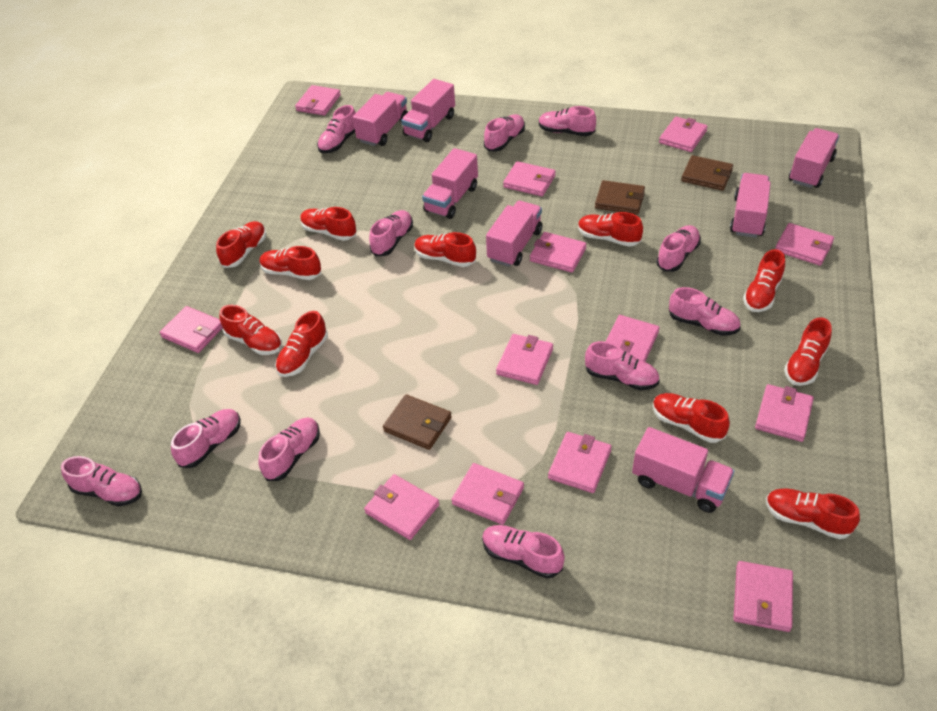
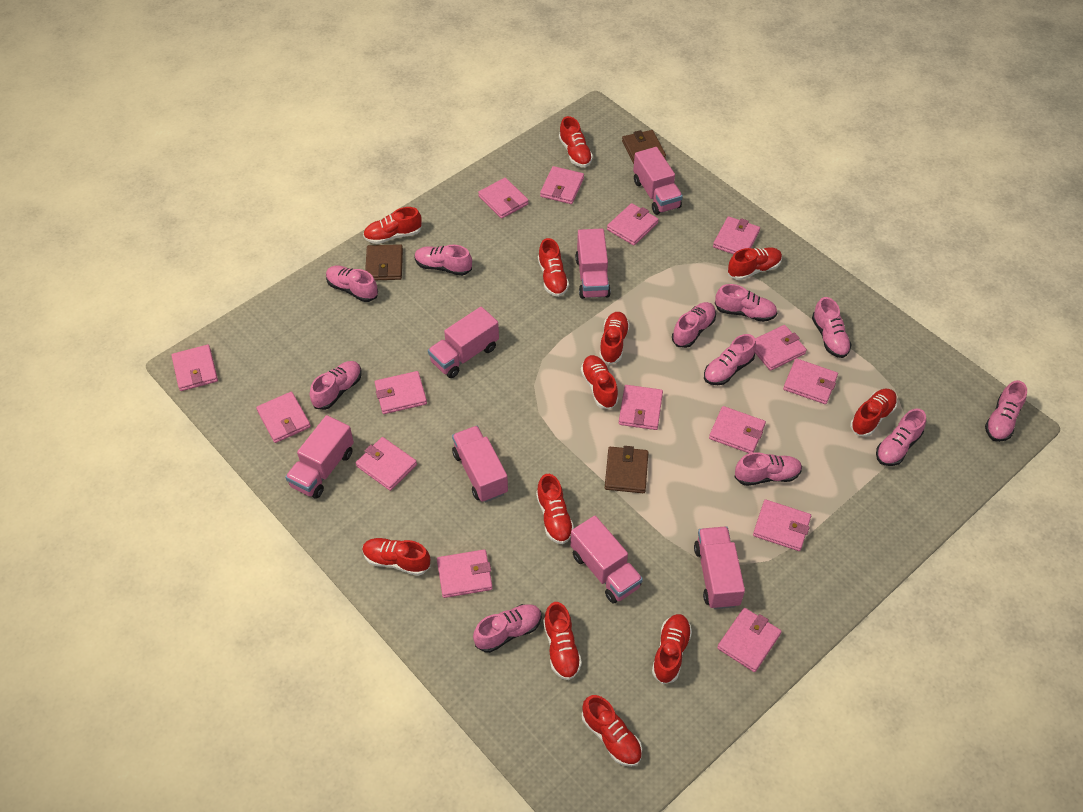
pink wallet: [160,306,223,353] [295,85,341,116] [364,474,439,540] [451,463,524,525] [496,334,553,385] [503,161,556,196] [530,232,587,273] [548,432,612,493] [605,315,659,362] [659,117,708,152] [733,561,793,632] [755,384,814,442] [775,223,834,266] = 13 -> [171,345,218,391] [256,392,311,443] [356,437,417,491] [375,371,427,414] [437,549,493,598] [478,178,529,219] [540,166,584,204] [607,203,659,246] [619,385,663,430] [709,406,766,453] [713,216,760,254] [717,608,782,672] [753,499,811,551] [755,325,807,371] [783,358,838,404] = 15
red shoe: [216,221,266,268] [219,305,282,355] [259,246,321,280] [275,311,328,377] [300,207,356,241] [414,232,476,267] [578,212,643,247] [653,393,730,443] [743,249,785,312] [766,488,860,539] [784,317,832,386] = 11 -> [362,538,430,576] [363,207,422,244] [536,474,574,544] [538,238,569,297] [543,602,582,680] [559,116,593,167] [581,355,619,409] [582,695,642,767] [599,312,630,364] [652,614,692,684] [728,247,782,280] [850,389,898,437] = 12

